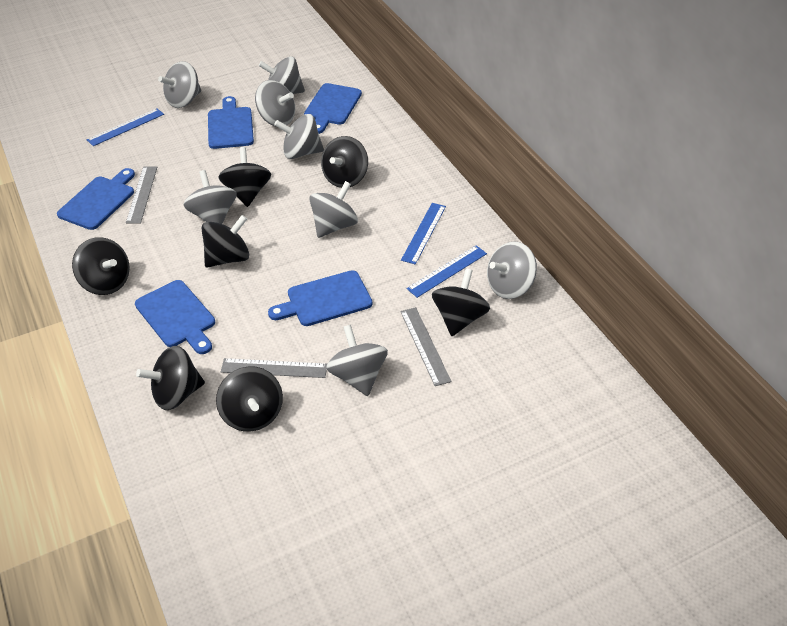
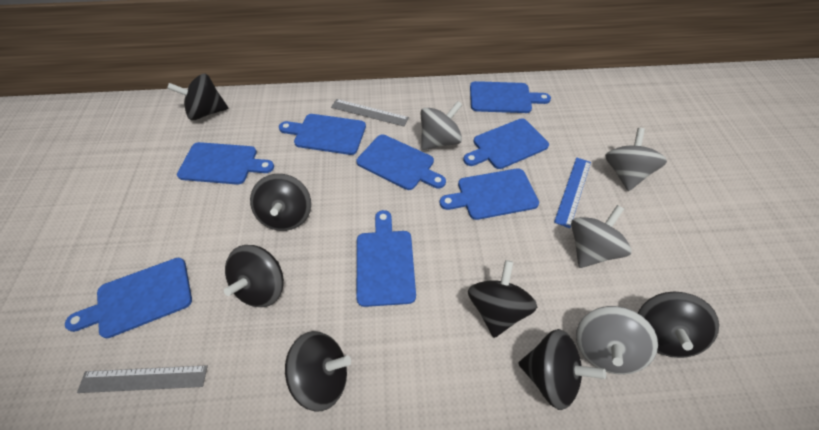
blue cutting board: [57,168,135,230] [135,280,215,354] [208,96,254,149] [268,270,372,326] [304,83,362,134] = 5 -> [65,258,192,338] [177,142,274,185] [279,114,366,155] [356,135,446,190] [357,210,416,307] [440,168,539,220] [463,118,549,169] [470,81,551,113] = 8
blue ruler: [87,108,164,146] [401,203,446,264] [407,245,487,298] = 3 -> [554,157,591,228] = 1
grey ruler: [126,166,157,223] [221,358,327,378] [400,307,452,386] = 3 -> [77,365,208,393] [331,99,409,126] = 2
grey spinning top: [158,61,201,108] [183,170,237,224] [255,80,295,126] [259,56,305,94] [274,114,324,159] [309,181,358,238] [326,325,388,396] [487,241,537,299] = 8 -> [421,101,462,150] [571,205,632,268] [576,306,658,375] [605,128,667,191] = 4

